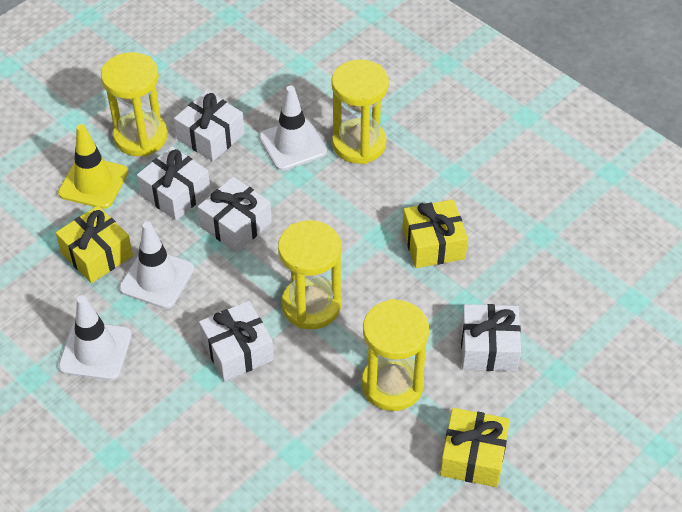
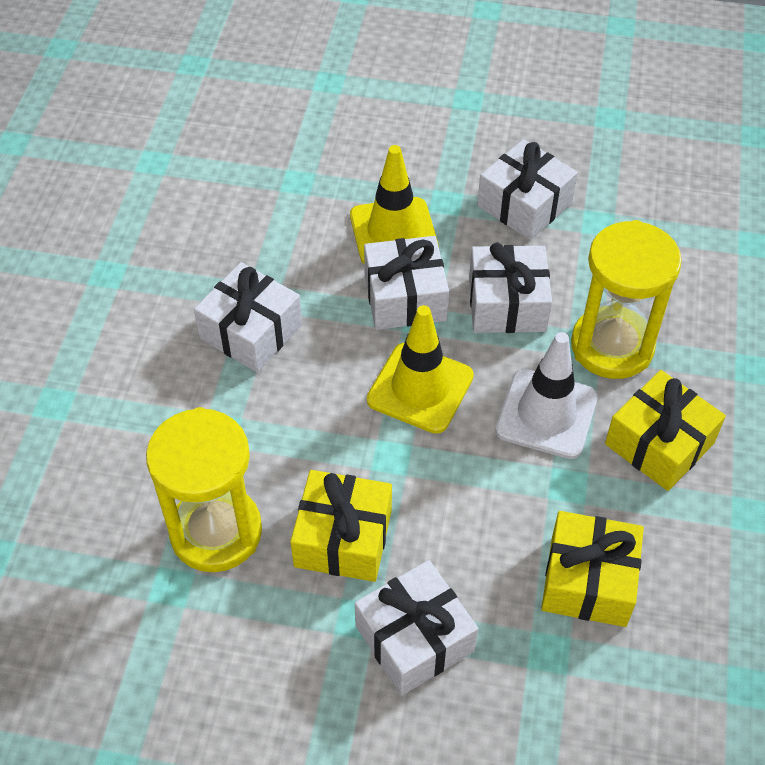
white traffic cone: [58,295,132,380] [119,222,194,309] [259,86,327,171] = 3 -> [495,332,598,459] = 1
yellow hourglass: [101,52,168,156] [278,220,341,329] [331,59,389,164] [362,299,429,411] = 4 -> [146,407,262,572] [571,220,682,379] = 2
yellow traffic cone: [58,124,128,209] = 1 -> [350,145,439,264] [367,305,474,434] = 2

